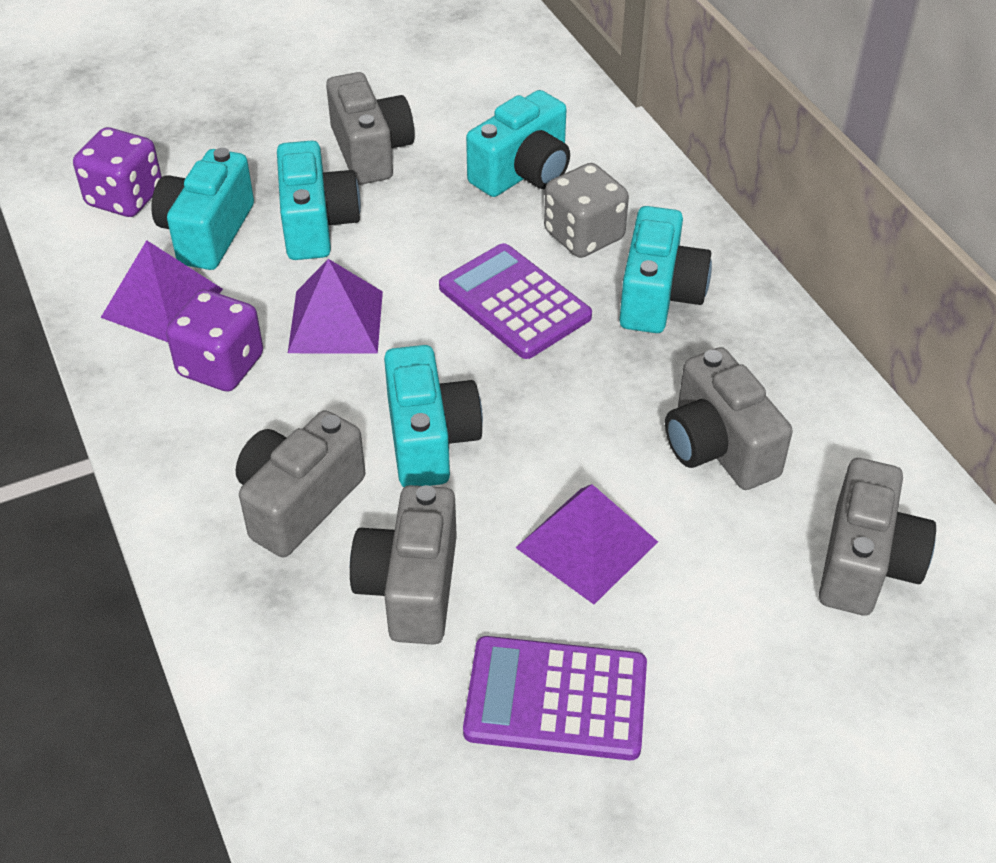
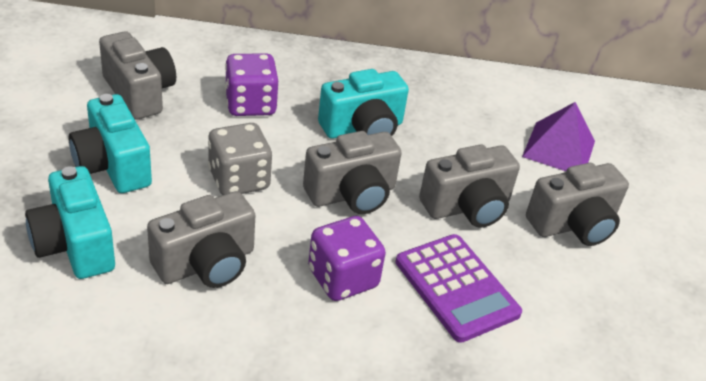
purple calculator: [439,243,592,359] [463,636,647,760] = 2 -> [396,234,522,343] = 1
purple pyramid: [101,240,223,342] [288,259,383,353] [516,484,658,604] = 3 -> [522,102,595,171] = 1
turquoise camera: [151,148,254,270] [277,141,361,260] [384,345,483,487] [466,90,570,197] [619,206,712,333] = 5 -> [25,166,115,279] [69,94,152,193] [318,69,409,139] = 3

